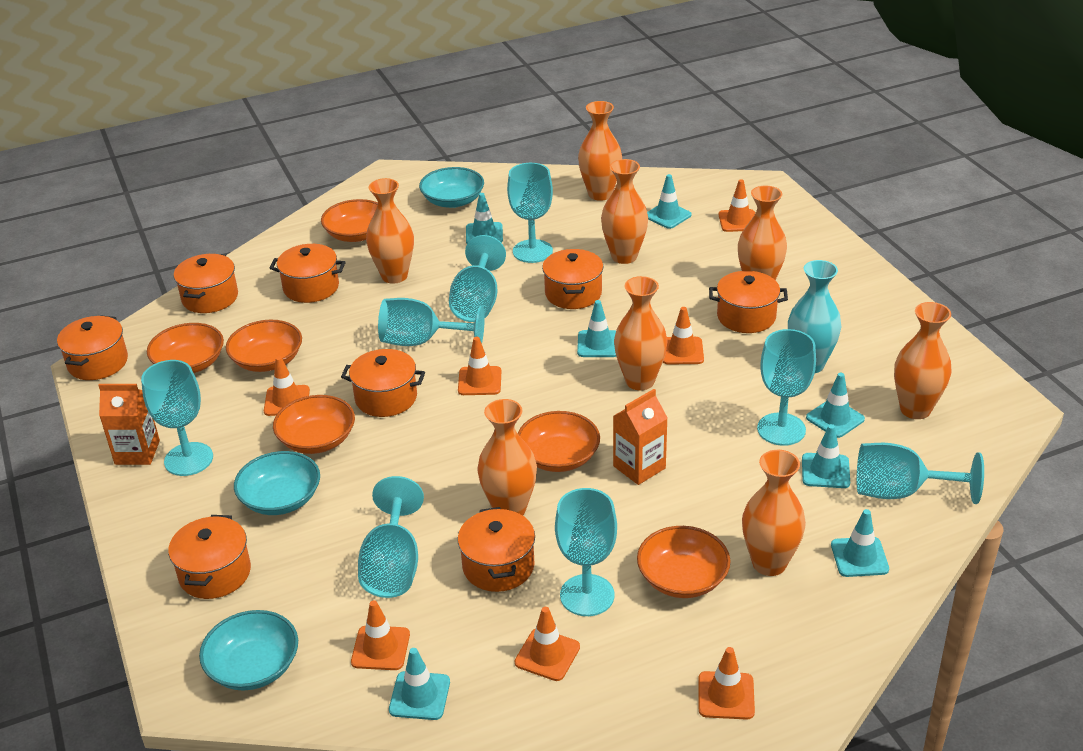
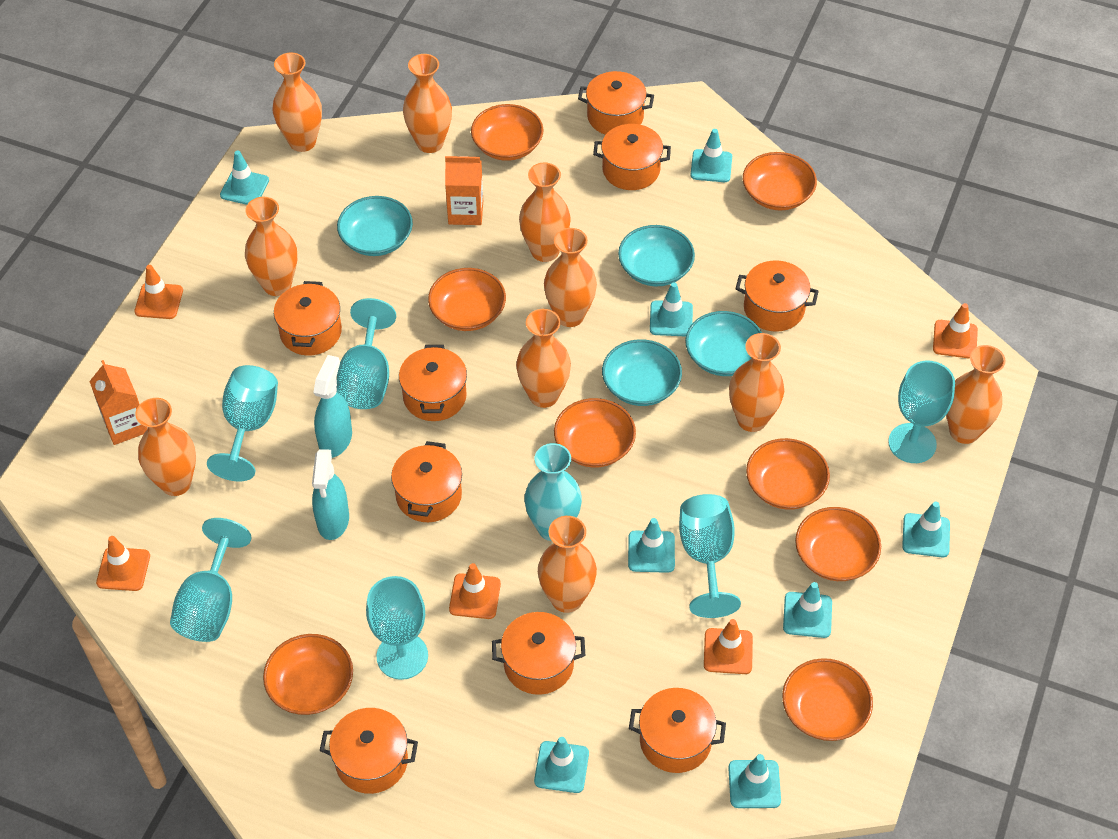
orange bowl: [147,323,224,373] [226,320,302,372] [273,395,355,454] [321,199,378,242] [518,411,600,472] [637,526,730,598] = 6 -> [263,634,353,715] [428,268,506,331] [471,104,543,161] [554,398,636,468] [743,152,817,210] [746,438,830,510] [782,658,873,741] [795,507,881,581] = 8
orange pot: [57,315,128,380] [168,515,251,599] [174,254,238,313] [270,244,345,303] [341,349,425,417] [458,507,535,592] [542,249,603,309] [709,271,788,333] = 8 -> [274,281,342,356] [320,708,418,794] [391,441,462,522] [399,345,467,421] [492,612,586,695] [578,71,654,135] [593,124,671,190] [629,688,726,773] [735,260,819,332] = 9
orange traffic cone: [264,356,310,416] [351,600,410,670] [458,337,501,395] [515,607,580,681] [663,307,704,365] [698,647,755,720] [719,179,755,232] = 7 -> [96,536,150,591] [134,265,183,319] [449,563,501,619] [704,619,753,674] [933,303,978,359] = 5
orange vase: [366,178,414,284] [477,399,537,516] [578,101,622,201] [601,159,648,264] [614,276,668,390] [738,186,787,280] [742,450,806,576] [894,302,951,419] = 8 -> [135,398,196,496] [245,197,297,296] [273,53,322,152] [403,54,452,153] [516,309,571,408] [519,162,571,262] [538,516,597,613] [544,228,597,327] [729,333,784,432] [946,345,1006,444] = 10
turquoise bowl: [199,610,298,690] [234,451,320,515] [419,167,484,208] = 3 -> [337,196,413,256] [602,339,682,406] [618,225,695,286] [685,311,762,376] = 4
turquoise goblet: [141,360,213,476] [358,476,424,598] [378,298,485,346] [449,235,506,322] [507,163,553,263] [555,488,617,616] [757,329,816,446] [857,443,984,504] = 8 -> [170,518,252,642] [207,365,278,481] [337,298,396,409] [366,576,428,680] [679,494,741,618] [888,361,955,463] = 6
turquoise spray bottle: none = 0 -> [312,449,349,540] [313,355,352,458] = 2
turquoise traffic cone: [389,648,450,720] [466,193,503,244] [577,300,616,357] [647,174,692,229] [802,424,850,488] [806,373,865,438] [831,509,889,577] = 7 -> [220,150,269,205] [534,737,589,793] [628,518,675,573] [650,282,693,337] [690,129,732,182] [728,754,781,808] [783,582,832,638] [902,502,950,557] = 8

